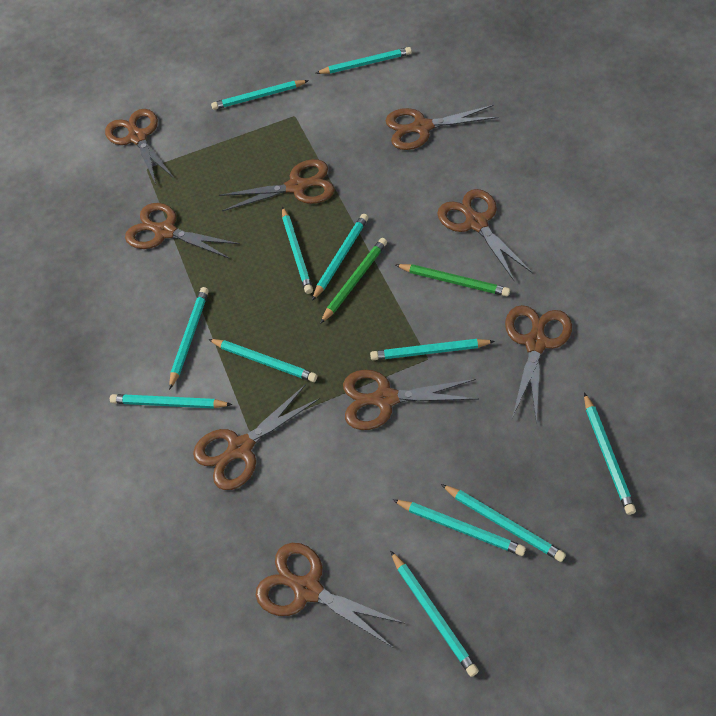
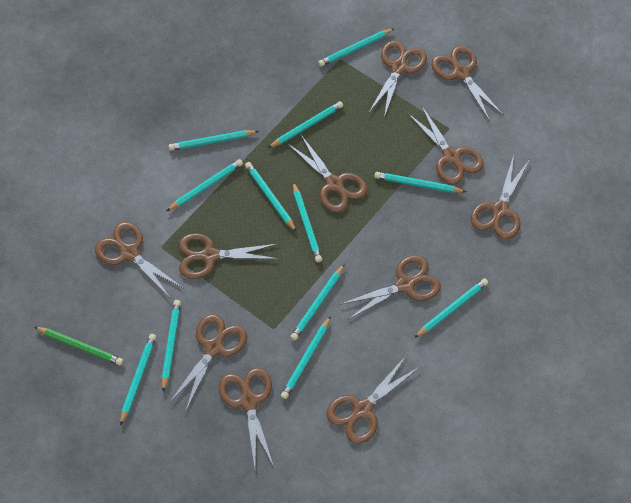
brown scissors: [105,109,174,184] [125,203,240,259] [193,384,320,490] [219,159,335,211] [256,543,406,647] [343,370,478,430] [386,105,499,150] [437,189,533,282] [505,305,572,423] = 9 -> [95,222,183,299] [169,314,247,410] [179,233,279,279] [218,368,274,467] [287,135,367,213] [326,356,419,444] [341,255,441,319] [369,41,427,118] [408,105,484,185] [431,46,504,121] [471,155,529,239] = 11
green pencil: [320,238,387,324] [395,264,510,296] = 2 -> [34,327,123,365] = 1

